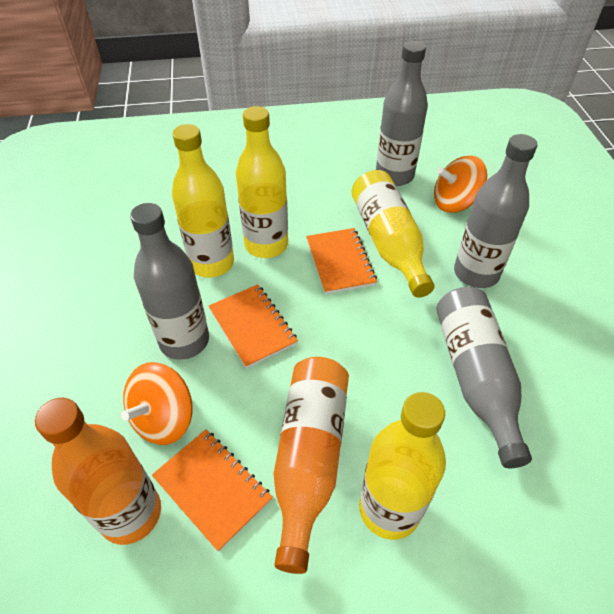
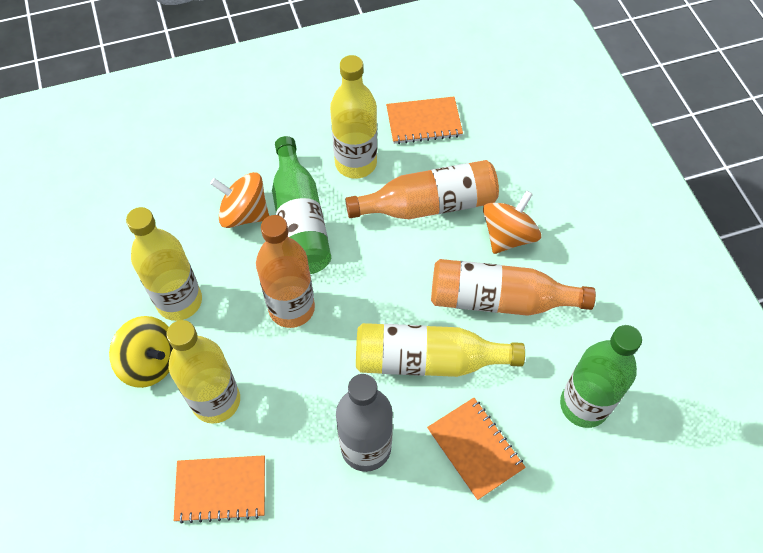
green bottle: none = 0 -> [272,136,331,274] [560,325,642,428] = 2
grey bottle: [130,203,209,360] [376,41,428,186] [436,287,532,468] [454,134,538,288] = 4 -> [336,374,393,472] = 1
orange bottle: [35,398,161,545] [273,357,349,574] = 2 -> [256,215,315,328] [345,160,499,219] [431,259,596,316] = 3
yellow spinning top: none = 0 -> [109,316,173,388] = 1

